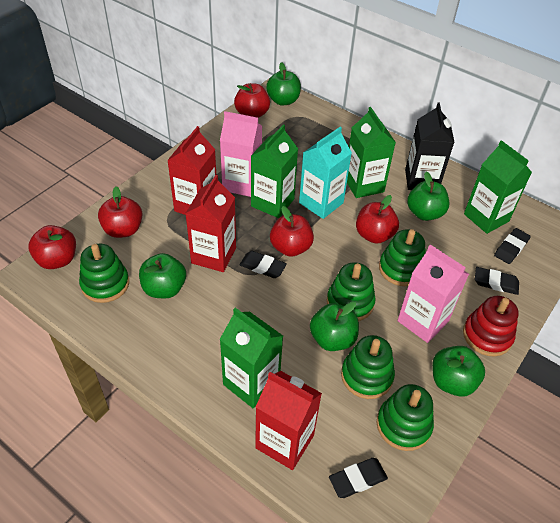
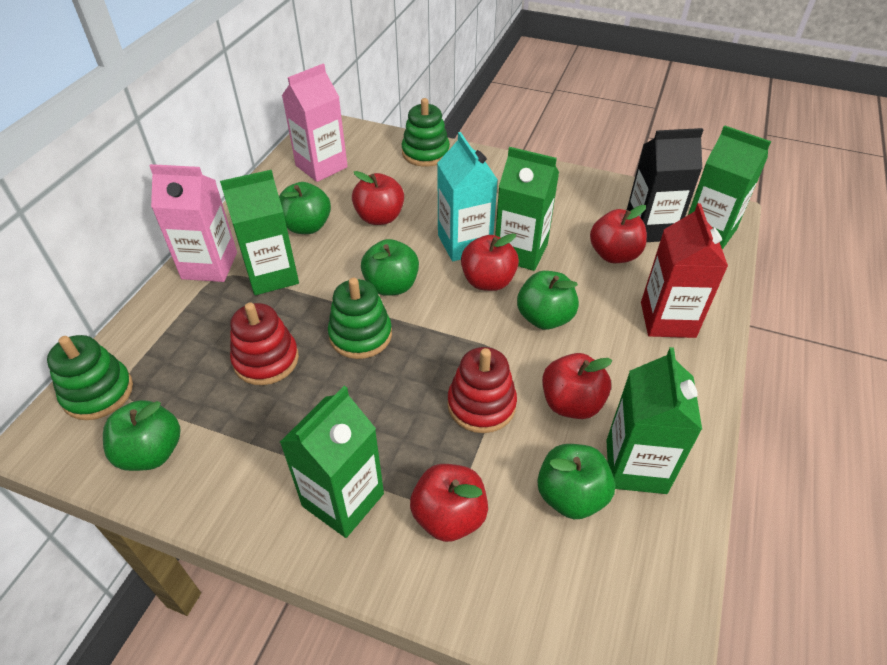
black eraser: [239,251,287,278] [329,458,388,498] [475,267,519,295] [494,228,531,264] = 4 -> none = 0
green carton: [219,308,283,409] [251,124,298,218] [347,107,396,198] [464,140,532,234] = 4 -> [220,170,299,295] [280,386,384,538] [495,147,559,271] [606,347,702,494] [688,125,771,250] = 5
green stacking toy: [79,244,129,303] [327,263,376,321] [341,335,395,399] [376,384,434,451] [379,229,426,286] = 5 -> [47,335,133,420] [328,278,392,359] [402,98,450,167] = 3
red carton: [167,126,216,215] [185,175,236,272] [255,371,322,470] = 3 -> [641,203,728,338] = 1
red stacking toy: [463,296,519,357] = 1 -> [230,303,299,385] [447,347,517,433] = 2

